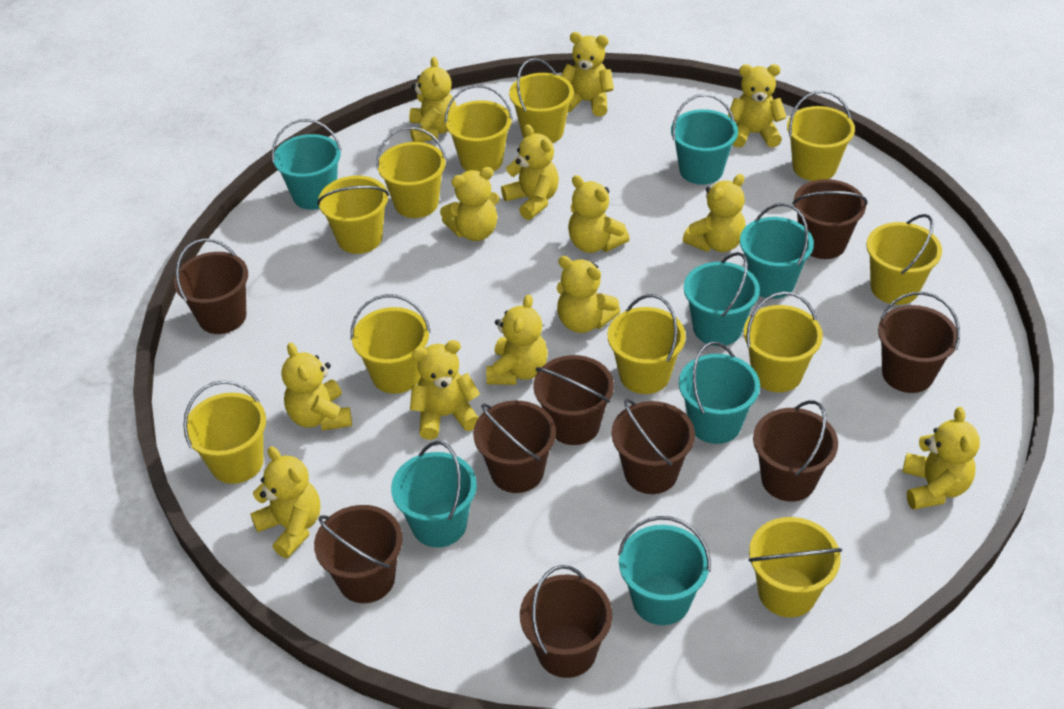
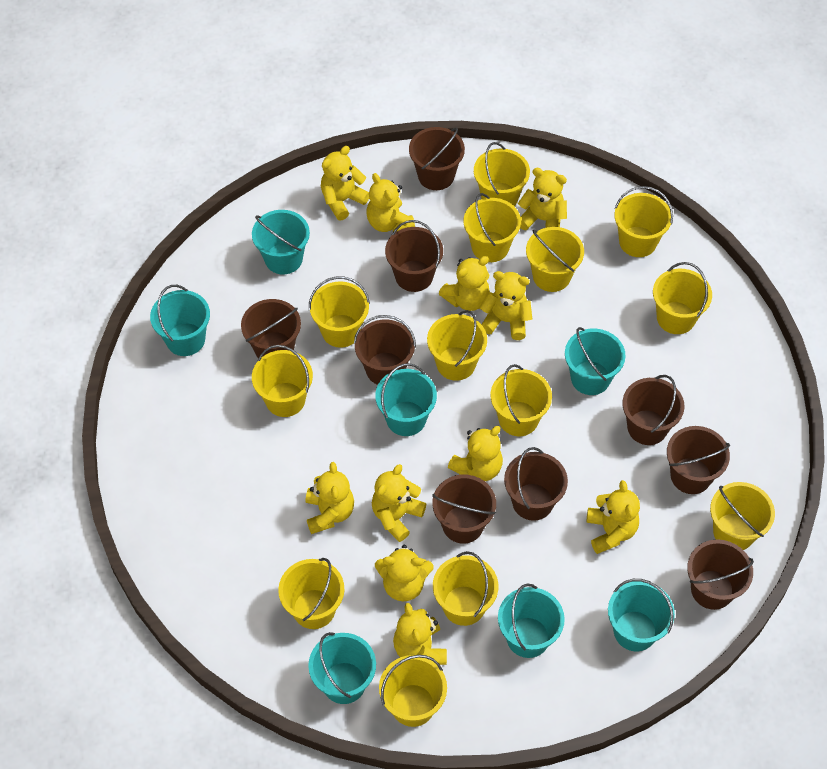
yellow bucket: [183,380,266,484] [317,176,389,254] [351,294,431,394] [376,127,446,218] [445,85,513,172] [509,58,574,143] [608,294,686,394] [744,292,823,392] [748,517,842,617] [787,90,855,181] [867,214,942,305] = 11 -> [252,345,313,417] [278,558,344,629] [309,276,370,348] [379,655,447,727] [427,310,487,381] [433,551,498,626] [464,193,521,262] [474,142,530,207] [491,364,552,436] [526,227,584,292] [614,186,673,257] [653,262,712,334] [710,482,775,550] = 13
yellow teddy bear: [250,446,320,558] [281,343,352,431] [409,57,457,142] [410,340,480,440] [440,167,500,241] [486,294,548,385] [501,124,559,220] [557,256,620,333] [561,32,614,116] [568,175,630,253] [683,174,746,252] [728,64,787,148] [902,407,980,510] = 13 -> [306,462,354,534] [321,146,369,220] [366,173,415,232] [372,464,426,542] [375,545,434,601] [393,603,447,665] [439,256,490,311] [448,426,503,481] [480,271,532,340] [518,168,567,230] [586,480,640,554] = 11

